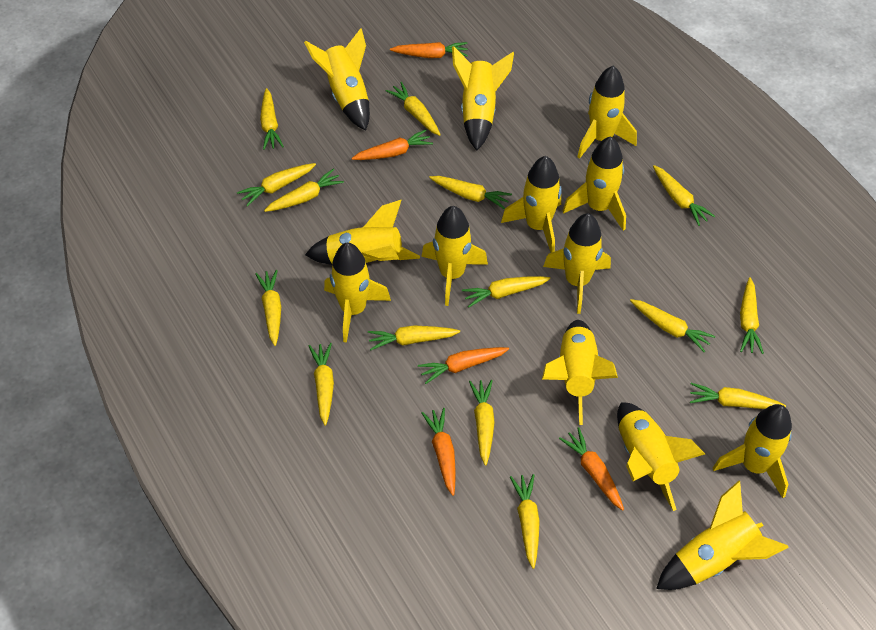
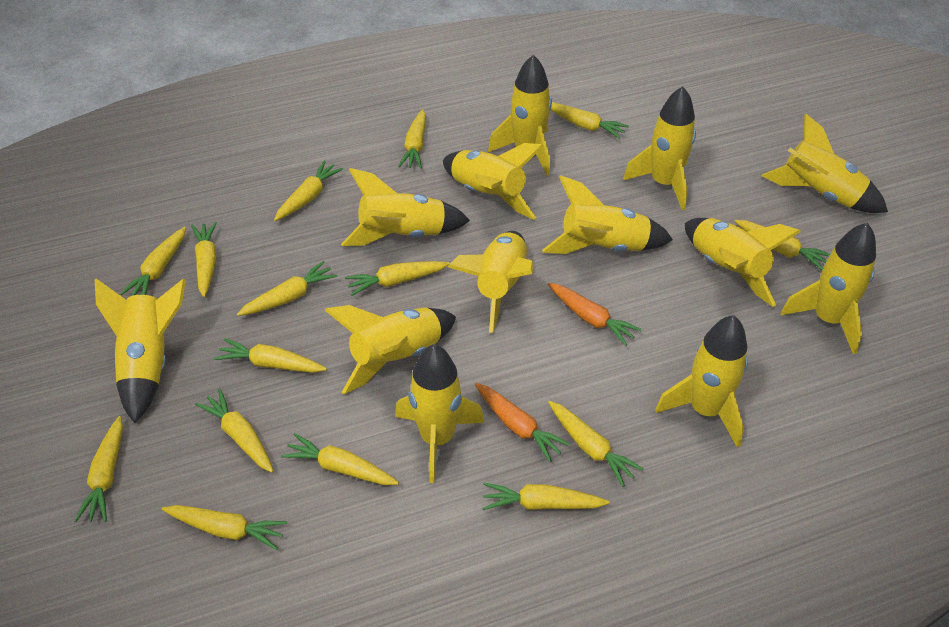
orange carrot: [351,129,433,160] [390,42,468,58] [418,347,509,384] [422,408,455,496] [559,427,624,511] = 5 -> [475,383,570,462] [548,283,642,346] = 2

